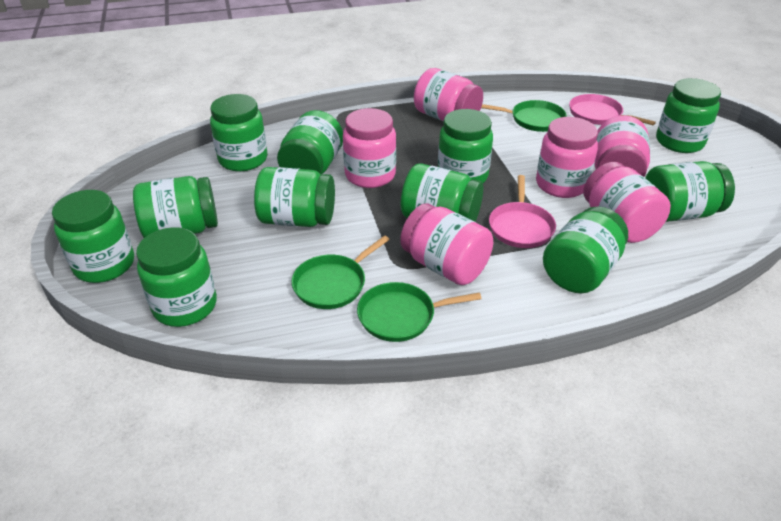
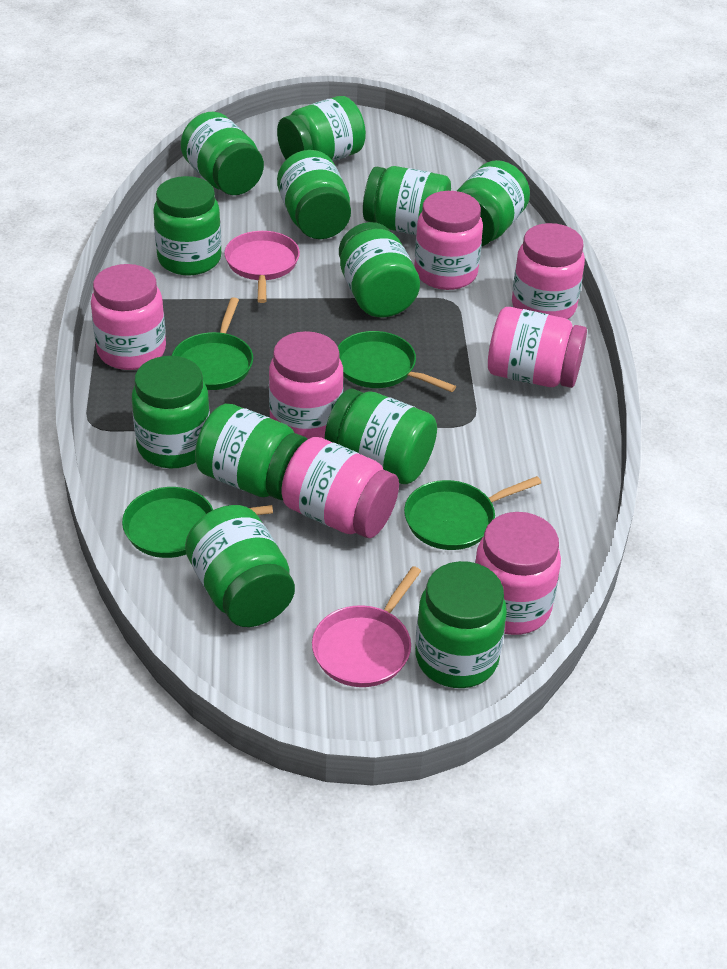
green jar: [52,190,134,283] [133,176,218,238] [136,227,217,327] [210,94,267,171] [254,167,335,227] [277,110,343,174] [401,163,483,222] [438,109,493,183] [543,206,628,293] [645,161,735,222] [656,78,721,153] = 11 -> [132,356,210,468] [153,176,221,275] [180,112,264,195] [185,505,295,627] [195,404,308,500] [277,96,366,161] [277,150,351,239] [325,388,437,484] [339,222,420,317] [363,166,451,235] [415,561,507,688] [457,160,530,246] = 12
green pan: [291,235,390,309] [357,282,482,342] [481,100,567,132] = 3 -> [122,487,273,558] [172,297,253,390] [338,331,456,392] [404,476,541,550] = 4
pink jar: [343,108,396,188] [400,203,493,285] [414,68,483,121] [536,117,598,198] [583,162,671,243] [594,115,650,177] = 6 -> [91,264,166,370] [269,331,343,439] [282,437,399,538] [414,191,483,290] [475,512,561,635] [488,307,587,388] [512,223,585,319] = 7

